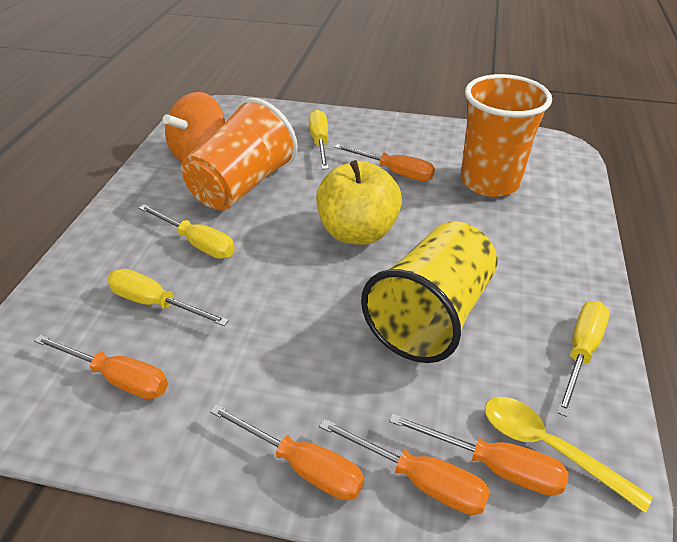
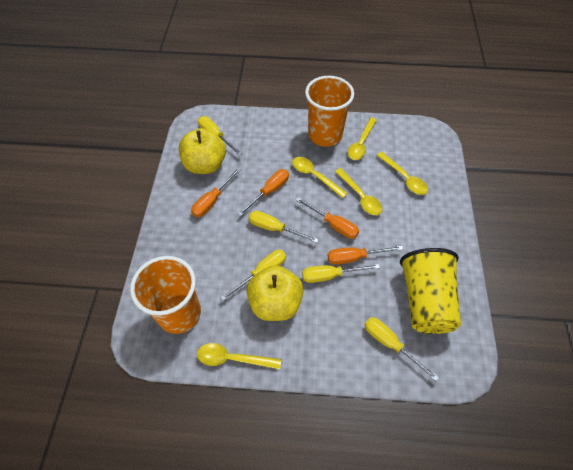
orange screwdriver: [34,335,168,399] [210,404,364,500] [319,419,490,515] [334,144,435,181] [389,413,568,496] = 5 -> [191,168,241,217] [238,169,289,216] [296,197,359,239] [328,246,403,265] = 4
orange spinning top: [163,92,225,162] = 1 -> none = 0
yellow apple: [316,160,402,245] = 1 -> [179,128,226,174] [247,265,303,321] = 2
yellow screwdriver: [107,269,229,326] [139,204,235,259] [309,110,329,170] [557,301,610,417] = 4 -> [198,116,242,156] [220,250,286,301] [249,211,319,243] [302,264,380,283] [365,317,439,381] = 5
yellow spoon: [485,397,653,513] = 1 -> [197,343,281,369] [292,157,348,198] [335,168,382,215] [348,118,377,160] [377,152,428,195] = 5

